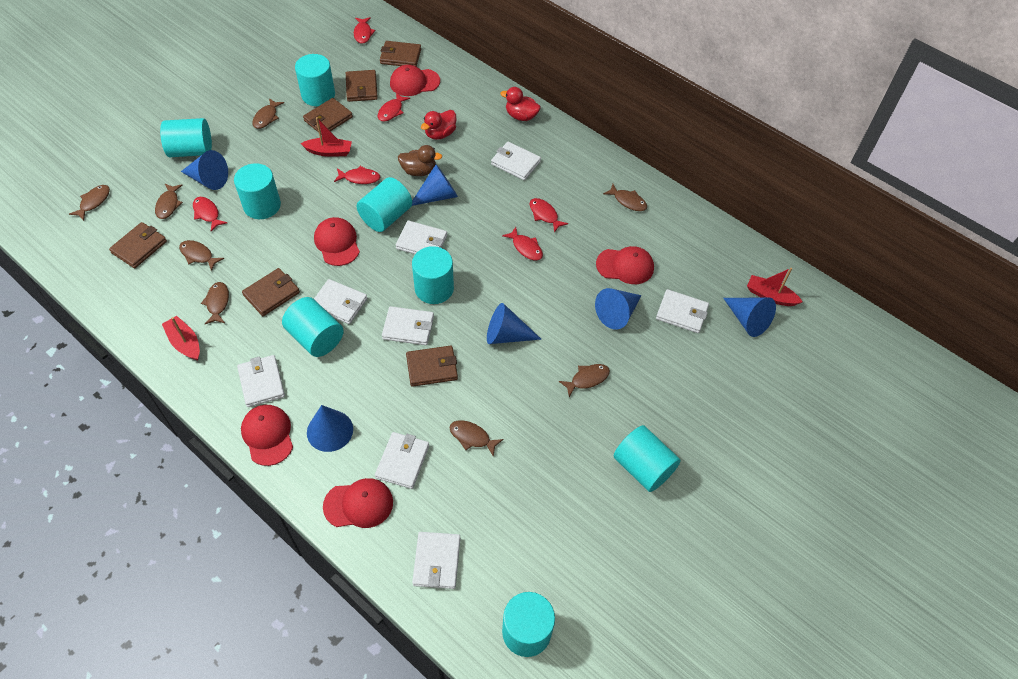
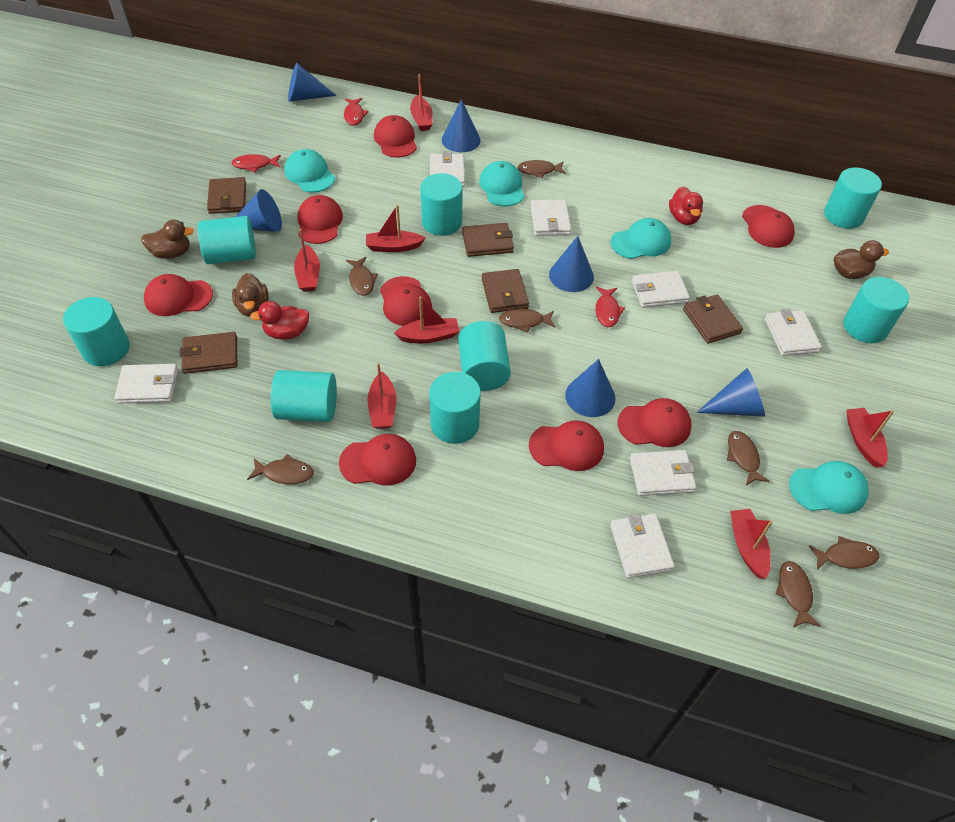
brown duck: [398,145,442,176] = 1 -> [141,220,194,259] [232,273,269,317] [834,240,889,279] = 3
brown fish: [69,185,110,221] [155,184,183,219] [179,240,224,271] [201,282,229,324] [252,98,284,129] [449,420,503,457] [559,364,610,397] [603,184,647,211] = 8 -> [247,454,314,484] [346,257,378,296] [499,309,555,333] [517,160,566,178] [727,431,770,485] [776,561,821,628] [809,536,879,570] = 7
brown wallet: [109,222,167,268] [242,268,300,316] [303,98,353,135] [346,70,378,102] [380,41,421,67] [406,346,458,387] = 6 -> [180,332,237,374] [207,177,246,214] [462,223,514,257] [482,269,529,313] [683,294,743,343] = 5
red boat: [162,316,200,360] [300,117,352,157] [747,268,802,306] = 3 -> [294,229,320,292] [366,205,425,252] [367,363,396,429] [394,296,460,343] [410,74,433,131] [730,509,773,579] [846,408,894,468] = 7
red cap: [241,405,293,466] [314,217,360,266] [323,478,393,528] [390,65,440,96] [596,246,654,284] = 5 -> [144,274,213,316] [298,195,343,244] [339,434,416,486] [374,115,417,158] [380,276,432,326] [529,420,604,471] [617,398,692,447] [742,205,795,248] = 8
red fish: [193,197,227,231] [334,166,380,184] [354,17,375,44] [378,92,410,122] [502,227,543,260] [530,198,568,233] = 6 -> [232,154,281,172] [344,98,368,126] [595,286,625,327] = 3
turquoise cap: none = 0 -> [285,149,335,193] [479,161,524,207] [611,218,671,259] [789,461,869,514] = 4
white wallet: [237,355,285,407] [314,279,367,324] [375,432,429,489] [382,306,434,345] [395,221,447,254] [412,532,460,589] [491,142,541,180] [656,289,709,333] = 8 -> [114,364,178,404] [430,152,465,187] [530,199,571,236] [610,513,675,578] [630,450,696,496] [632,271,690,308] [765,309,822,356] = 7

